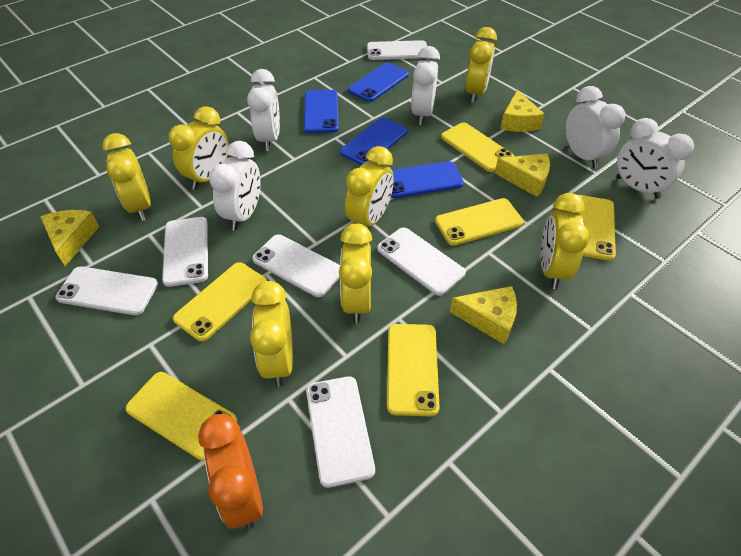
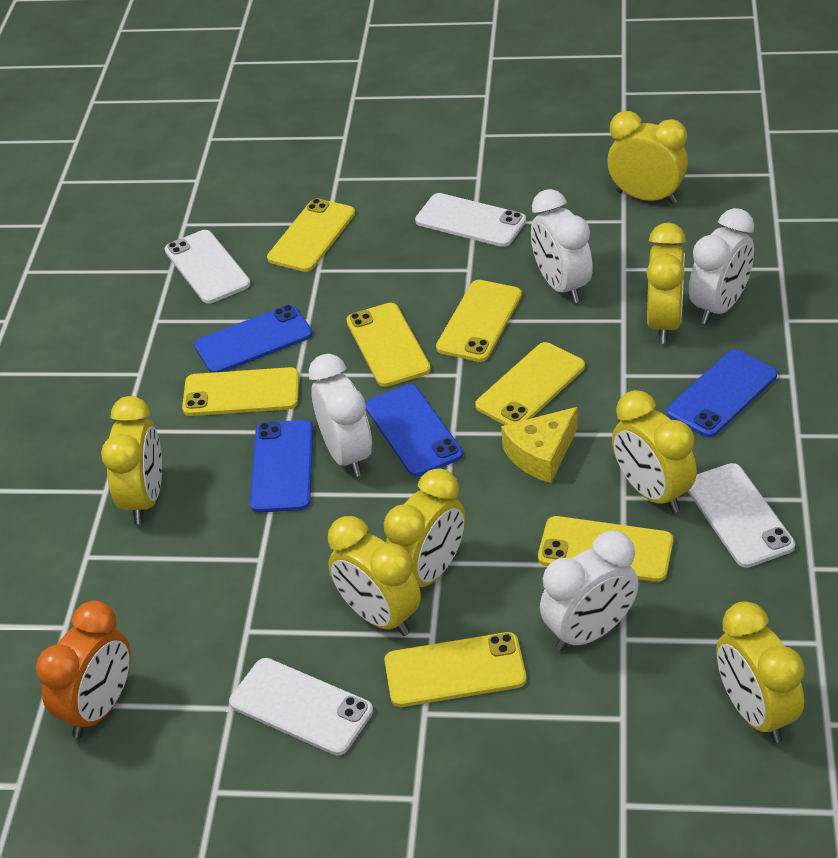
white clock: [209,141,261,230] [247,69,280,151] [411,46,440,125] [566,86,625,168] [616,118,694,199] = 5 -> [309,354,372,477] [531,189,593,303] [540,531,639,651] [689,208,754,324] = 4
white phone: [55,266,158,315] [162,217,208,287] [252,234,340,297] [306,376,375,488] [367,40,427,60] [377,227,466,296] = 6 -> [165,230,251,304] [229,658,373,756] [415,193,526,247] [688,463,795,568] = 4
yellow cheese: [41,210,99,266] [450,286,517,344] [495,154,550,197] [500,90,545,132] = 4 -> [501,407,578,483] = 1
yellow phone: [125,372,237,461] [173,262,267,342] [387,324,440,416] [435,198,524,246] [441,123,514,172] [578,195,616,261] = 6 -> [182,367,299,416] [267,198,355,272] [346,303,431,387] [385,632,526,707] [436,280,522,362] [475,342,585,425] [538,516,673,582] = 7

